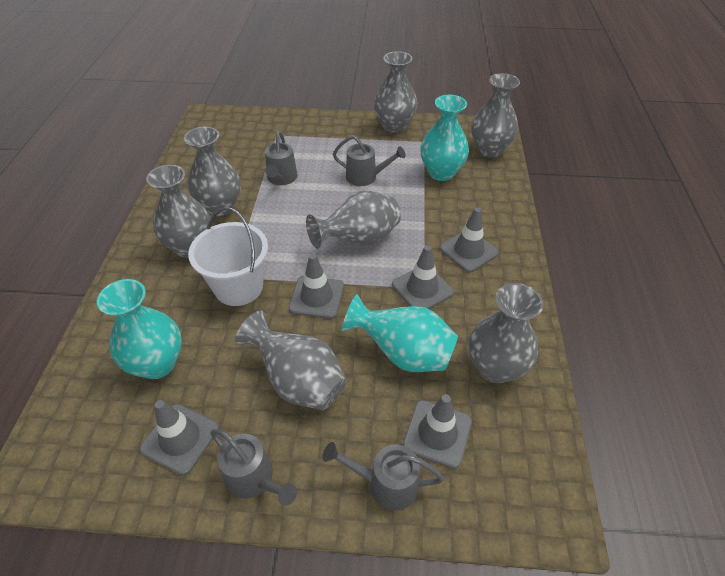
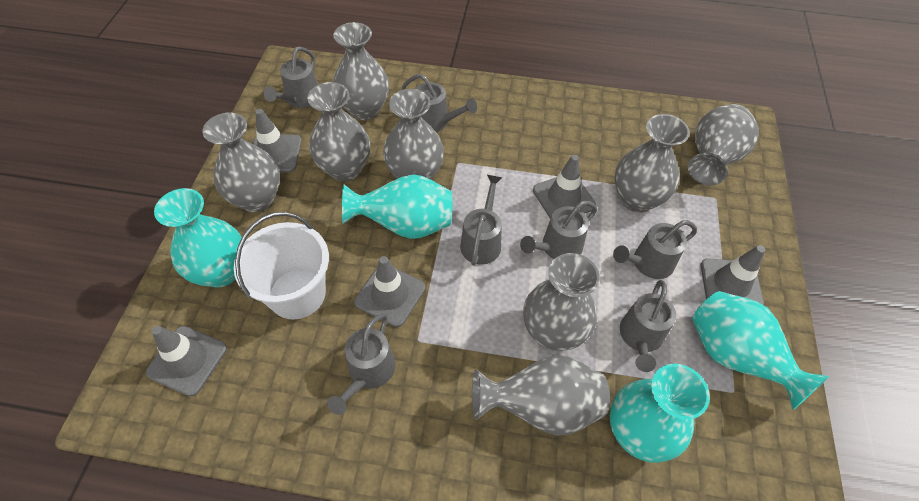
grey vase: [146,165,211,258] [184,127,241,216] [235,311,347,410] [306,190,401,249] [374,51,417,133] [469,283,543,383] [471,73,520,157] = 7 -> [203,113,280,212] [307,82,370,181] [333,22,389,120] [383,89,444,180] [472,355,610,436] [523,253,600,351] [614,114,690,213] [688,104,759,185] = 8
grey watering can: [210,429,297,506] [265,131,298,185] [323,442,444,510] [333,135,406,186] = 4 -> [264,47,318,108] [327,313,395,415] [401,74,477,132] [460,175,502,265] [520,201,597,259] [613,220,697,279] [620,280,676,372] = 7
turquoise vase: [97,279,182,379] [342,294,458,372] [420,95,469,181] = 3 -> [154,188,242,288] [342,174,453,239] [610,364,710,463] [692,291,829,410] = 4

